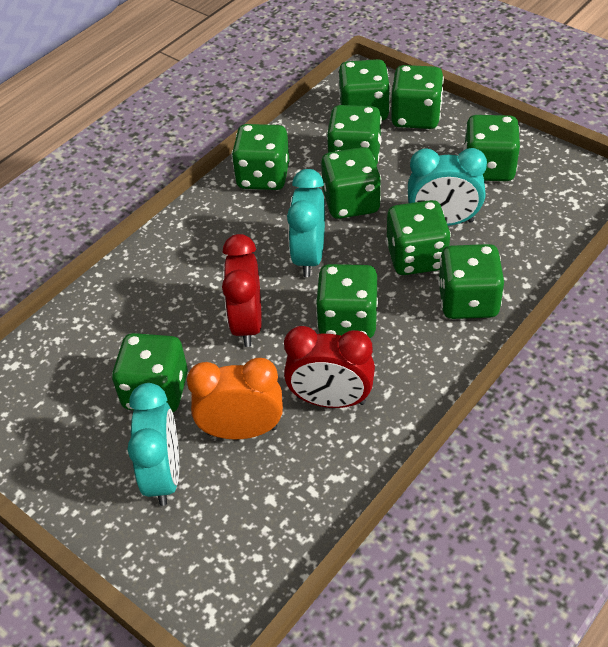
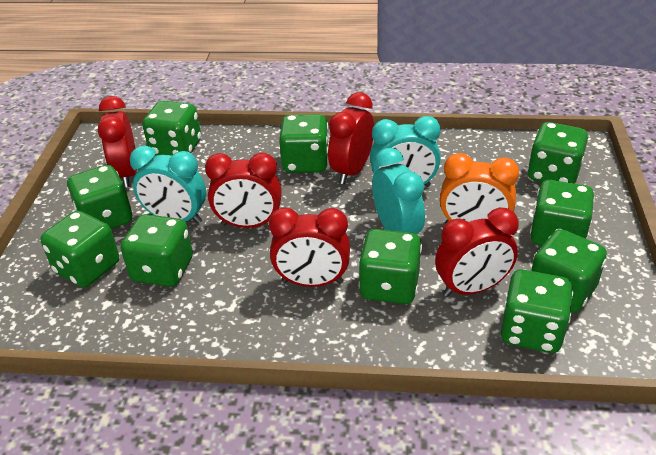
red clock: [222,234,262,347] [284,326,375,408] = 2 -> [98,96,137,187] [205,153,282,228] [269,207,350,287] [328,92,374,184] [435,207,518,297] = 5

